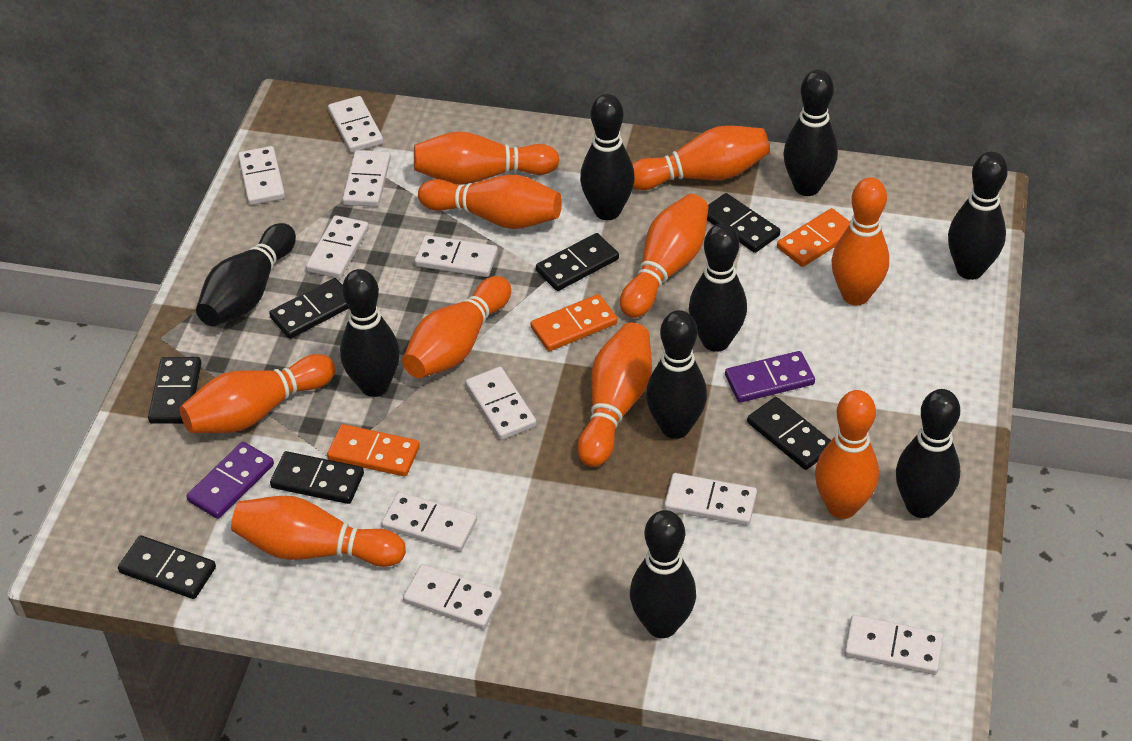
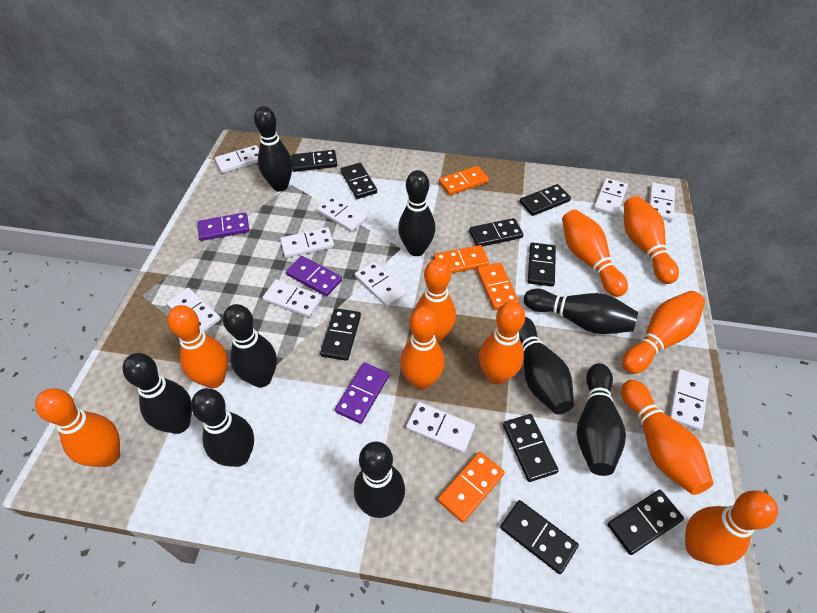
black domino: [118,536,216,599] [148,357,201,424] [269,278,349,339] [270,451,364,504] [536,233,619,291] [707,193,780,253] [747,397,831,470] = 7 -> [291,150,337,172] [320,308,361,361] [340,163,377,199] [469,218,523,246] [500,500,579,574] [503,414,559,482] [520,184,571,216] [528,243,556,287] [608,490,684,555] = 9
orange domino: [327,424,420,477] [530,294,618,351] [777,208,850,267] = 3 -> [434,245,489,273] [438,452,505,523] [439,166,489,195] [477,263,519,310] = 4
purple domino: [186,442,274,519] [725,351,815,403] = 2 -> [197,212,249,241] [286,256,342,296] [335,363,389,424] = 3

